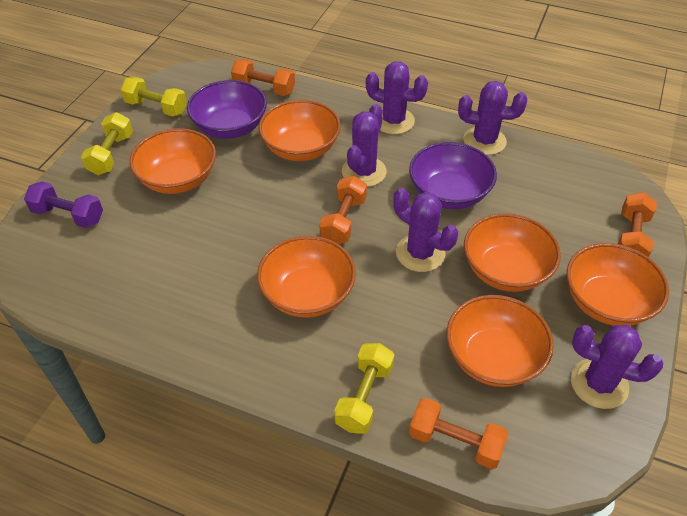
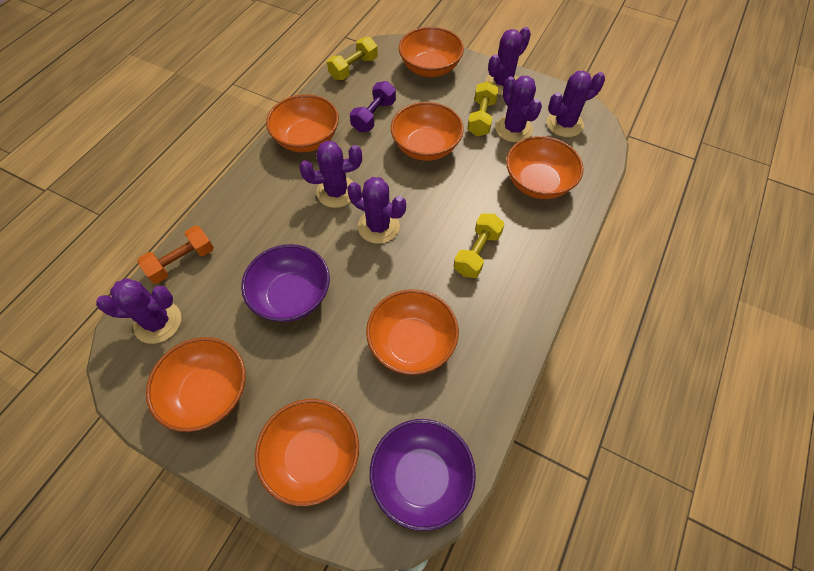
orange bowl: [129,128,216,194] [257,236,356,318] [259,100,341,161] [447,295,554,387] [464,213,561,292] [567,243,669,326] = 6 -> [146,337,245,432] [255,399,359,506] [266,94,339,152] [366,289,459,375] [391,102,464,161] [399,27,464,77] [506,136,584,199] = 7
orange dumbbell: [231,59,295,96] [319,176,367,244] [409,398,508,469] [618,192,657,257] = 4 -> [137,226,214,284] = 1
purple cactus: [342,104,386,187] [366,62,428,134] [393,188,458,272] [458,81,527,155] [571,325,663,409] = 5 -> [96,278,181,344] [299,141,362,208] [347,177,406,244] [485,27,531,95] [495,76,542,142] [547,71,605,137] = 6

